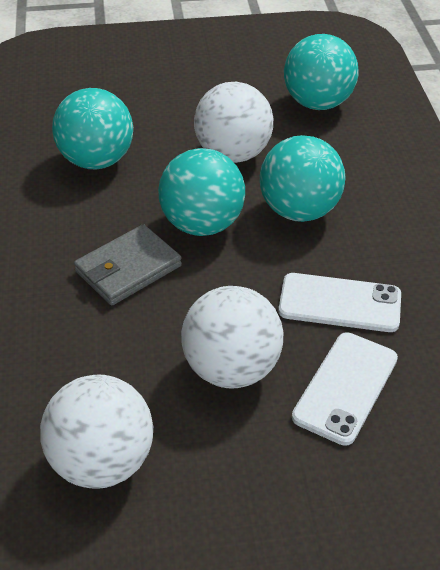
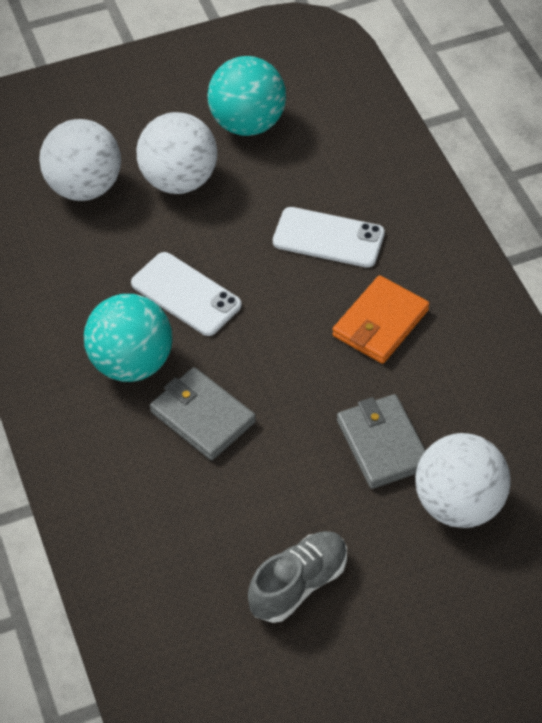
grey shoe: none = 0 -> [248,531,347,623] = 1
grey wallet: [74,224,182,305] = 1 -> [150,367,256,460] [337,394,426,489] = 2
orange wallet: none = 0 -> [332,275,429,364] = 1
turquoise ball: [52,88,133,169] [158,148,245,236] [260,135,346,222] [284,34,359,110] = 4 -> [84,294,172,382] [207,56,286,136] = 2

